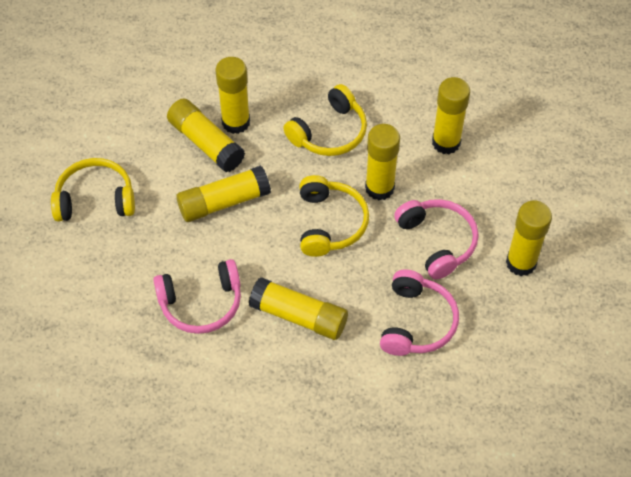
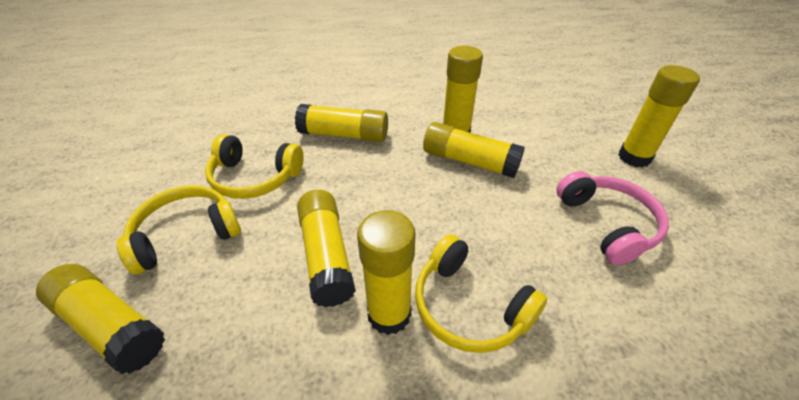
pink headphones: [153,259,241,334] [380,269,459,356] [394,199,478,279] = 3 -> [556,171,669,265] = 1

